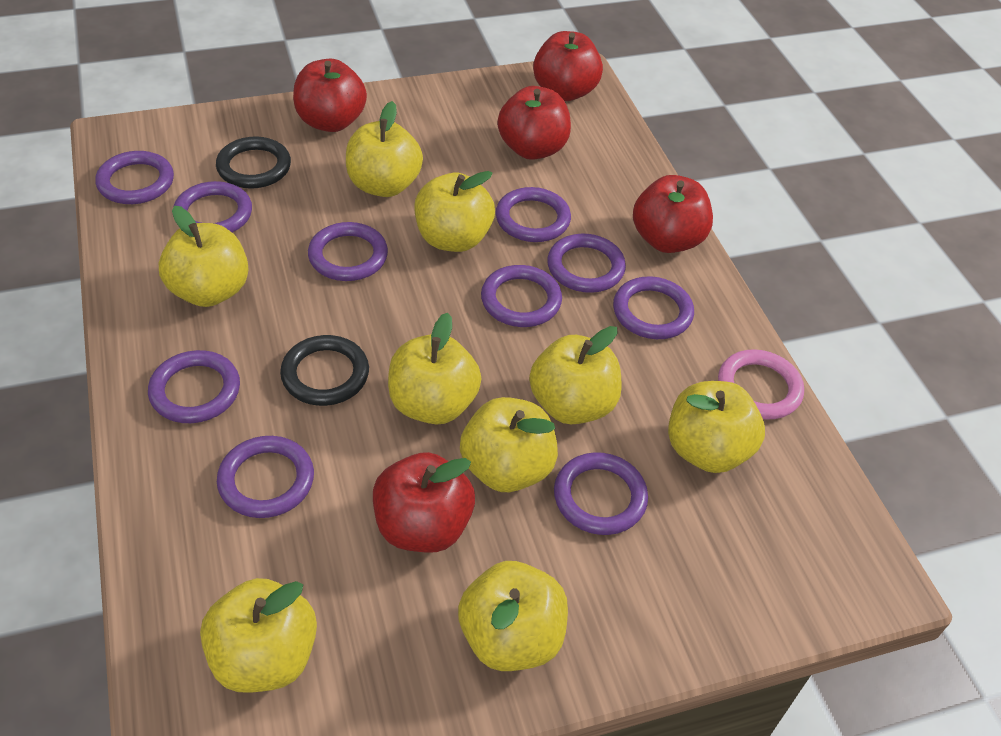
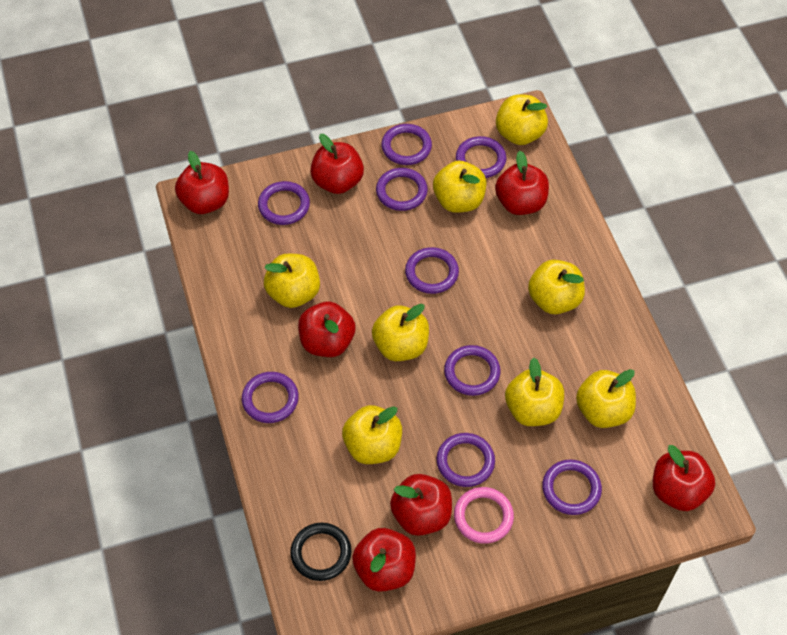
black ring: [216,136,291,189] [280,335,369,406] = 2 -> [290,523,352,581] = 1
purple ring: [95,151,174,204] [148,350,240,423] [173,181,252,232] [217,436,314,518] [308,222,388,281] [481,265,562,327] [496,187,571,242] [547,234,626,293] [554,452,648,535] [613,277,694,339] = 10 -> [242,372,299,423] [258,181,310,225] [376,168,428,211] [381,124,432,165] [405,247,459,294] [437,433,495,487] [444,345,501,396] [456,136,507,178] [542,459,602,515] = 9
red apple: [293,59,367,132] [373,452,475,553] [497,86,571,160] [533,31,603,101] [633,175,713,253] = 5 -> [175,151,229,214] [298,302,356,357] [310,134,364,194] [352,528,416,592] [390,474,452,536] [495,151,549,215] [653,445,715,511] = 7
yellow apple: [159,206,249,307] [200,578,317,693] [346,101,423,197] [388,313,481,425] [414,171,495,252] [458,561,568,671] [460,397,558,492] [529,326,622,424] [668,381,765,473] = 9 -> [264,254,320,308] [342,405,402,464] [372,304,429,361] [433,161,486,213] [496,94,548,145] [505,358,564,426] [528,260,585,314] [576,369,636,428] = 8

